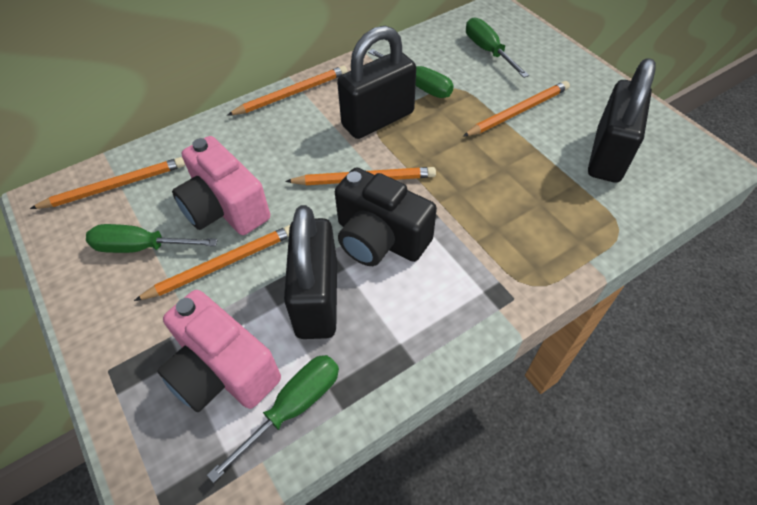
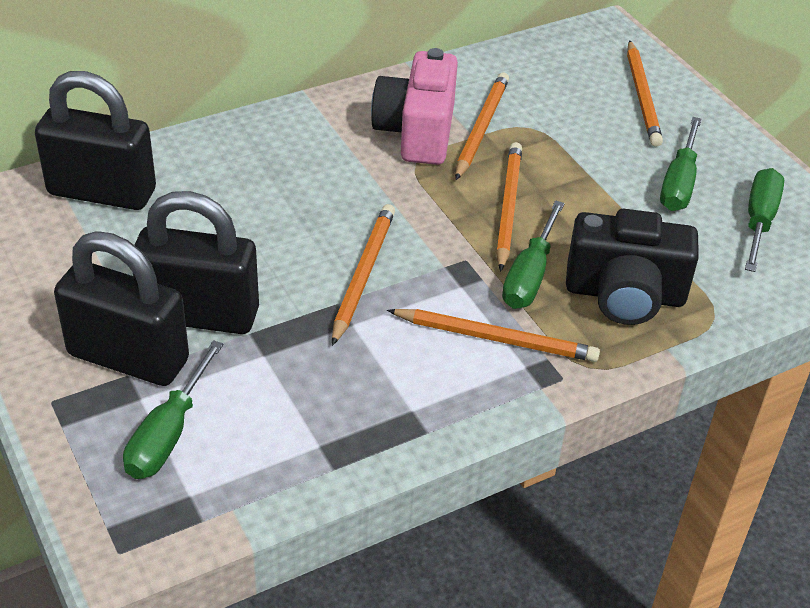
pink camera: [157,290,281,412] [172,136,270,235] = 2 -> [371,48,458,165] = 1

